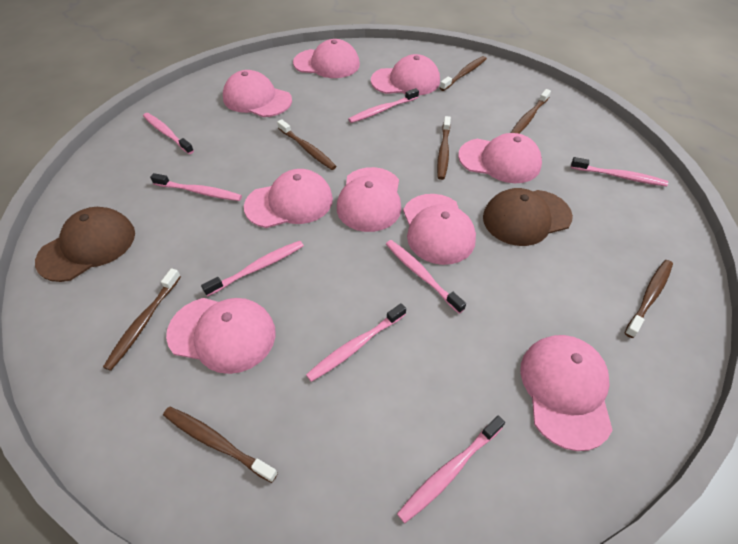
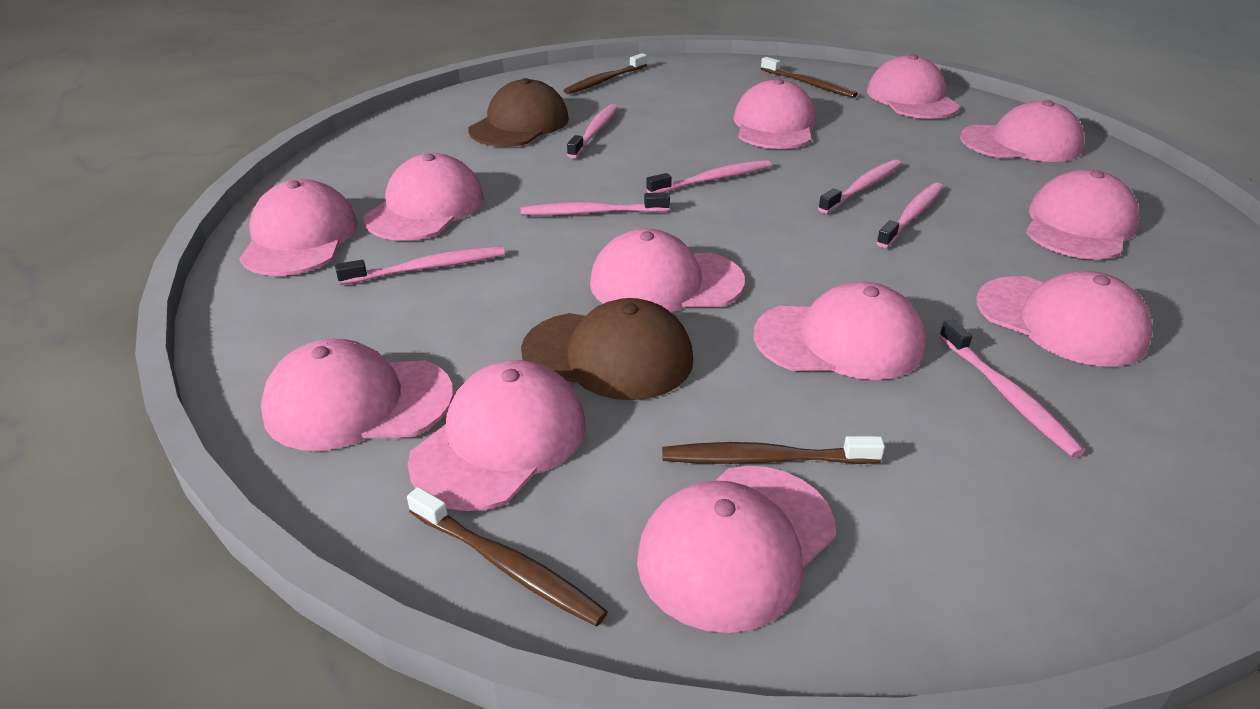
brown toothbrush: [103,268,181,371] [163,407,278,483] [277,119,337,170] [437,116,451,180] [440,56,487,91] [511,89,551,134] [625,260,673,338] = 7 -> [407,487,608,626] [563,53,647,94] [662,436,885,464] [761,57,858,98] = 4
pink cap: [166,298,276,374] [223,70,292,117] [244,169,333,228] [293,39,360,78] [337,167,401,232] [371,54,440,95] [403,194,476,265] [458,133,542,183] [520,335,612,451] = 9 -> [239,179,358,276] [261,339,453,451] [364,153,484,241] [407,360,586,511] [590,229,745,312] [637,466,836,633] [734,79,816,149] [753,282,926,380] [867,54,960,119] [960,100,1084,162] [977,271,1153,367] [1026,170,1139,260] = 12
pink toothbrush: [143,113,194,154] [150,173,242,201] [201,241,304,296] [306,303,406,382] [348,88,419,123] [386,240,466,314] [397,416,505,523] [571,157,668,187] = 8 -> [335,246,505,285] [521,192,670,216] [567,104,618,158] [646,160,771,193] [818,159,901,214] [876,182,943,248] [939,319,1085,457] = 7

